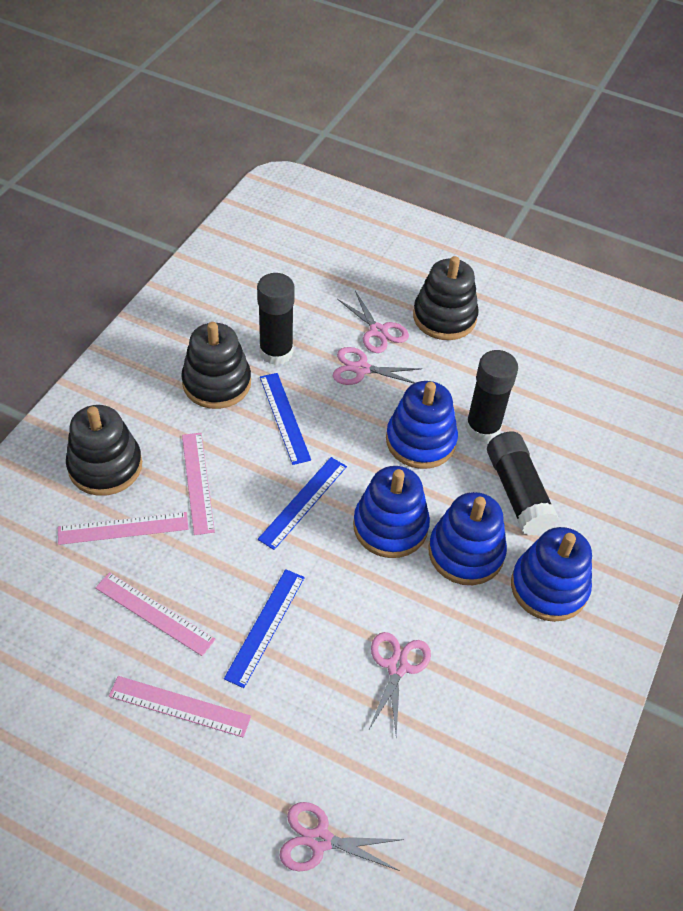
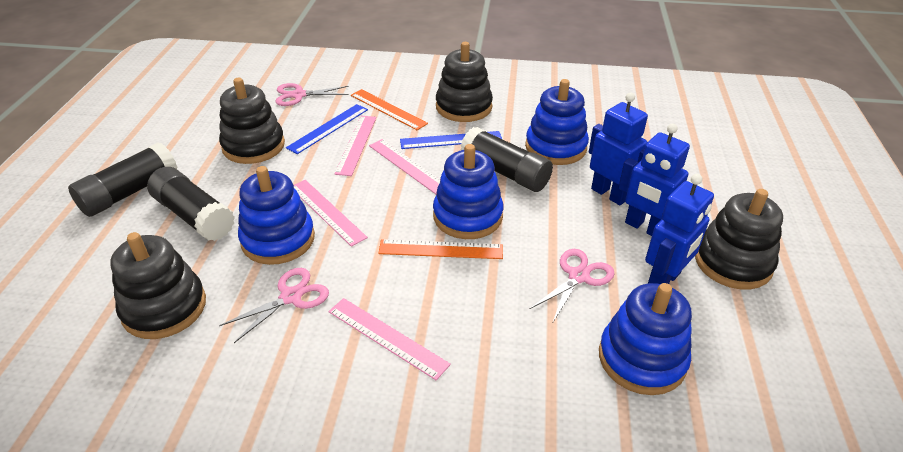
black stacking toy: [66,405,142,496] [181,322,251,409] [413,256,479,340] = 3 -> [110,232,206,339] [219,78,285,164] [436,42,493,122] [695,189,783,290] = 4
blue robot: none = 0 -> [589,93,648,205] [618,123,690,236] [645,174,714,284] = 3
blue ruler: [224,569,305,688] [258,457,347,550] [260,373,311,465] = 3 -> [286,104,368,154] [400,131,502,149] = 2
orange ruler: none = 0 -> [351,89,428,130] [378,239,503,259] = 2
pink scissors: [280,802,404,871] [333,347,422,385] [337,291,409,353] [368,632,431,736] = 4 -> [219,268,329,343] [276,83,349,106] [530,249,615,324] = 3

